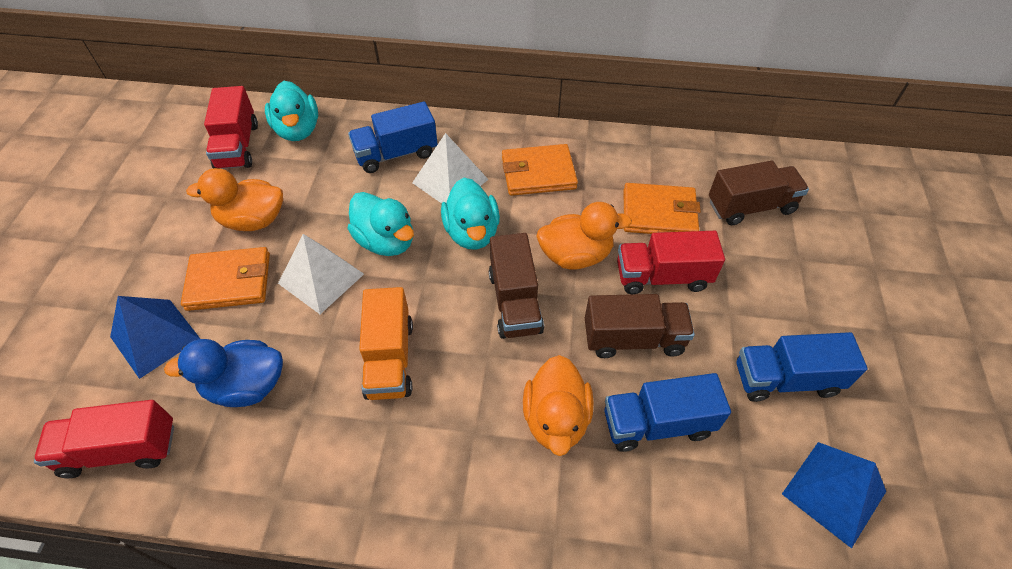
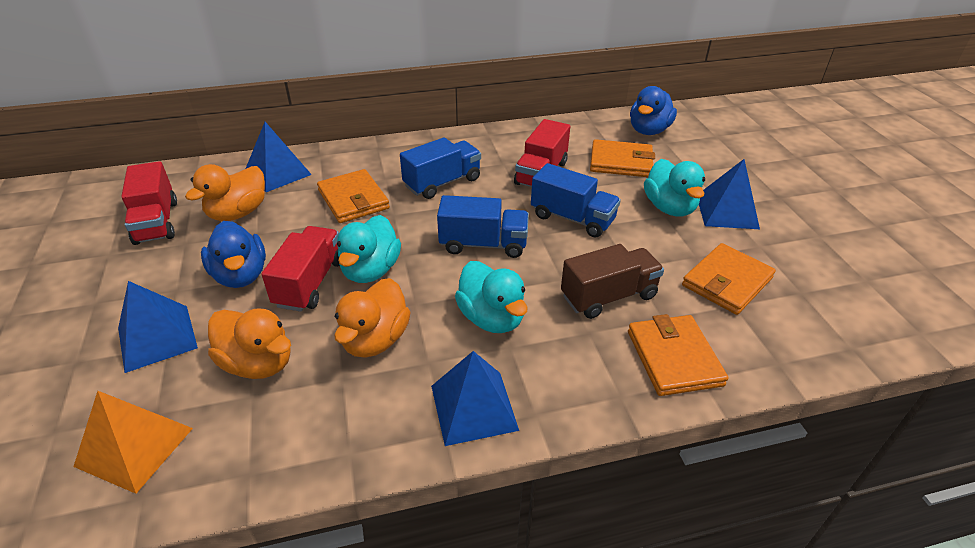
blue duck: [164,339,283,407] = 1 -> [201,221,266,288] [630,86,677,135] = 2
blue pyramid: [110,296,200,379] [782,442,886,548] = 2 -> [118,281,198,373] [246,122,312,192] [431,351,519,446] [699,159,760,229] = 4
brown truck: [489,233,544,339] [585,294,695,358] [709,161,809,225] = 3 -> [561,244,664,319] = 1
orange pyramid: none = 0 -> [73,391,193,494] = 1
orange truck: [359,287,413,400] = 1 -> none = 0
orange wallet: [181,247,270,311] [502,144,578,196] [624,183,701,234] = 3 -> [317,169,390,223] [590,139,655,177] [628,314,728,396] [682,243,776,315] = 4
white pyramid: [278,234,364,314] [412,133,489,203] = 2 -> none = 0

